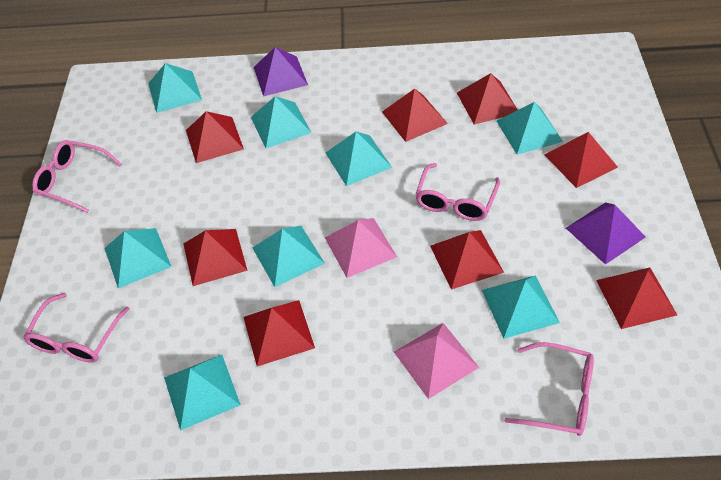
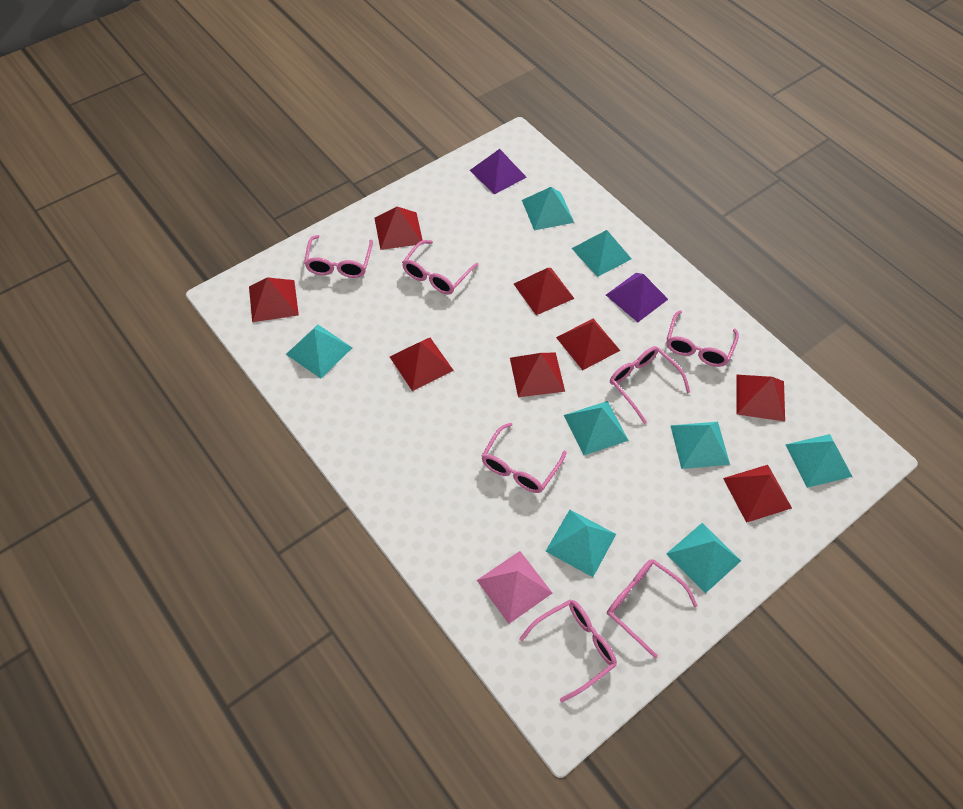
pink glasses: [23,293,130,363] [32,140,122,213] [415,163,500,221] [504,342,594,436] = 4 -> [304,235,373,278] [402,240,478,294] [482,423,566,493] [519,599,617,702] [607,559,698,658] [610,346,690,424] [667,310,739,367] = 7
pink pyramid: [325,218,397,278] [394,323,479,399] = 2 -> [477,551,552,624] = 1

